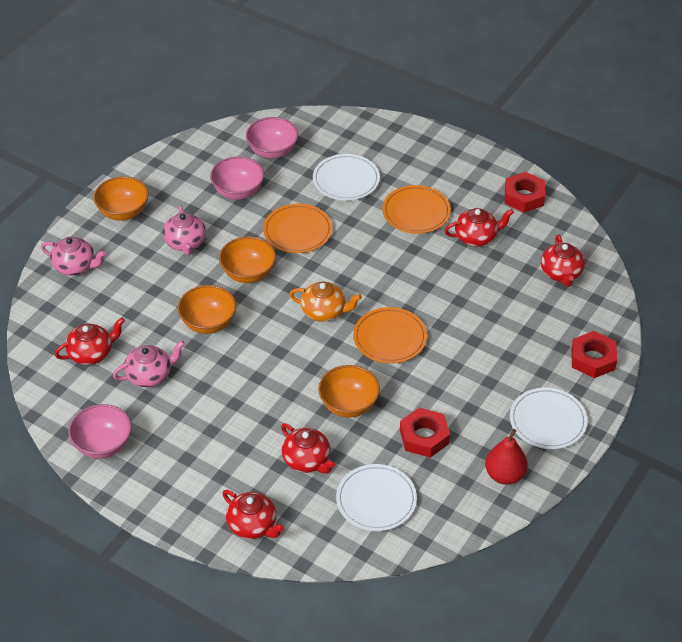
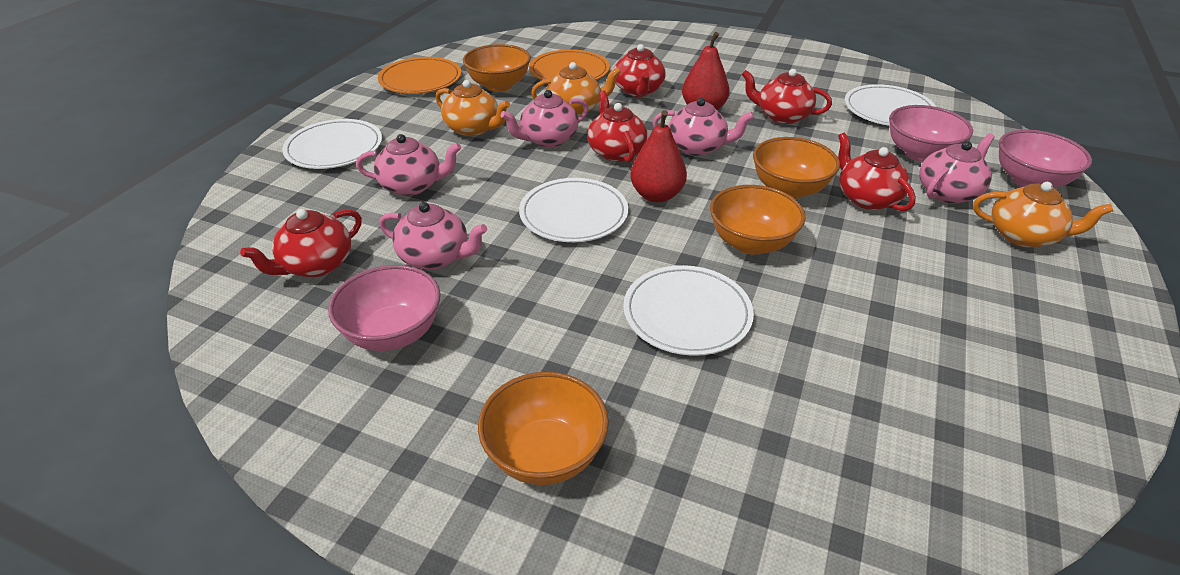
orange plate: [263,204,332,253] [353,307,427,364] [382,185,451,234] = 3 -> [378,57,461,94] [529,49,610,80] = 2
orange teapot: [289,282,362,322] = 1 -> [435,80,510,136] [531,62,621,116] [973,182,1113,248] = 3
pink teapot: [41,237,106,276] [113,341,185,387] [163,205,206,255] = 3 -> [356,134,461,196] [379,202,487,270] [501,90,588,147] [652,98,754,156] [919,133,995,204] = 5
red nut: [400,408,450,458] [505,172,545,213] [571,331,617,378] = 3 -> none = 0
red pear: [485,429,528,485] = 1 -> [630,110,687,203] [682,32,729,110] = 2
white plate: [313,154,380,201] [336,464,417,531] [510,387,588,449] = 3 -> [282,119,382,169] [519,178,628,242] [623,265,754,356] [844,84,936,126] = 4

